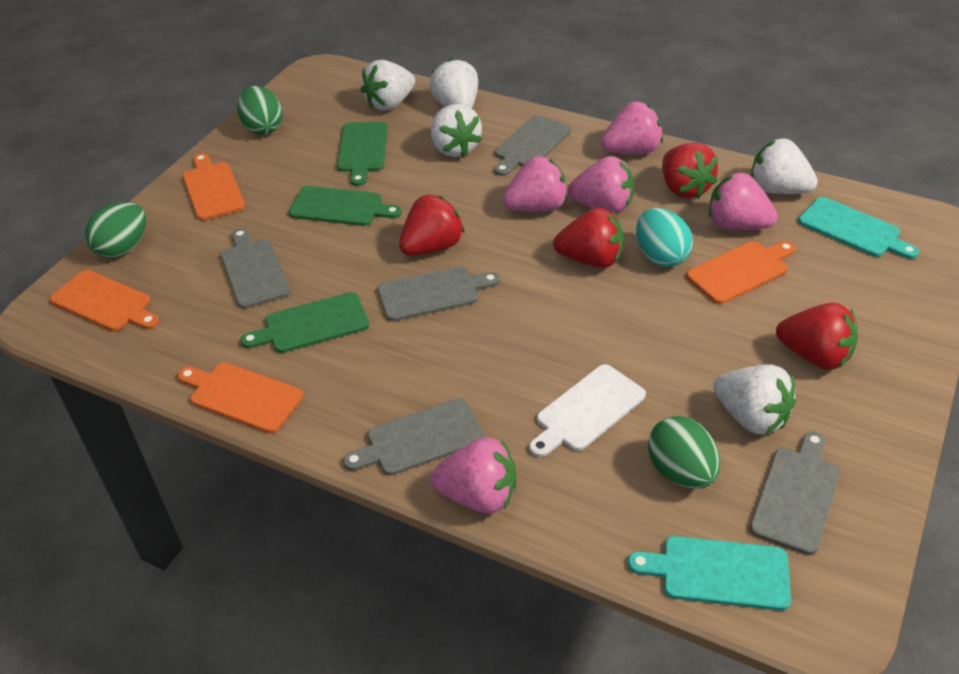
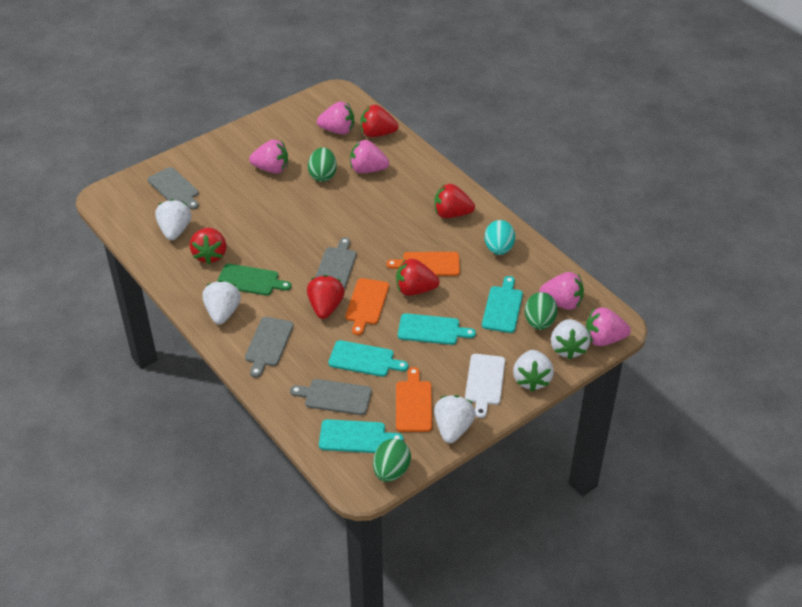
green cutting board: [241,292,369,353] [289,186,402,226] [337,122,388,186] = 3 -> [217,264,292,296] = 1
grey cutting board: [221,228,290,309] [343,398,485,475] [377,266,500,321] [494,115,571,176] [750,431,840,555] = 5 -> [148,167,199,210] [245,317,294,378] [290,379,372,415] [315,237,357,290] = 4
orange cutting board: [50,270,159,331] [178,363,303,433] [183,153,245,221] [686,241,796,304] = 4 -> [345,278,389,335] [386,252,460,276] [396,367,432,432] = 3
red strawberry: [399,194,465,256] [553,208,624,268] [662,143,718,199] [776,303,858,370] = 4 -> [190,228,227,264] [307,275,345,319] [361,105,399,137] [396,259,440,296] [434,184,475,218] = 5
turquoise cutting board: [628,536,791,611] [798,197,919,259] = 2 -> [319,419,403,453] [328,340,408,377] [398,313,476,345] [482,276,523,333] = 4

